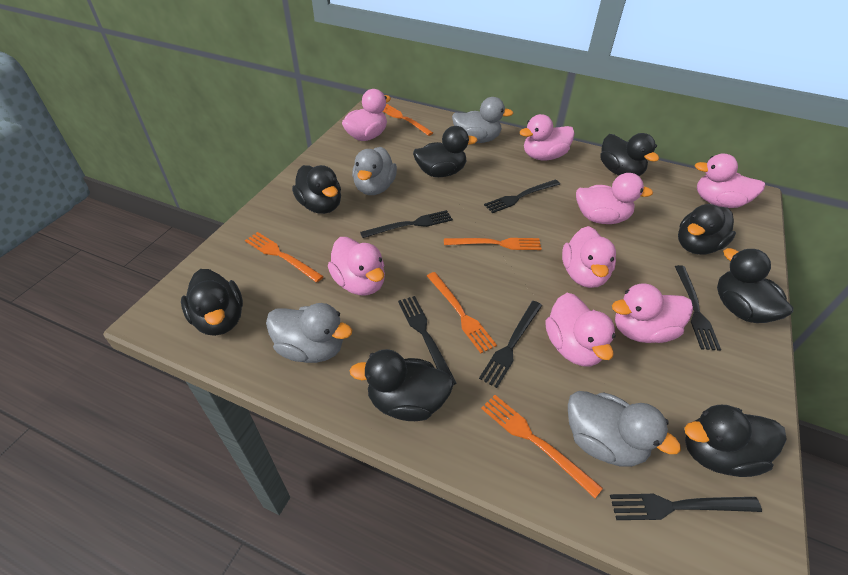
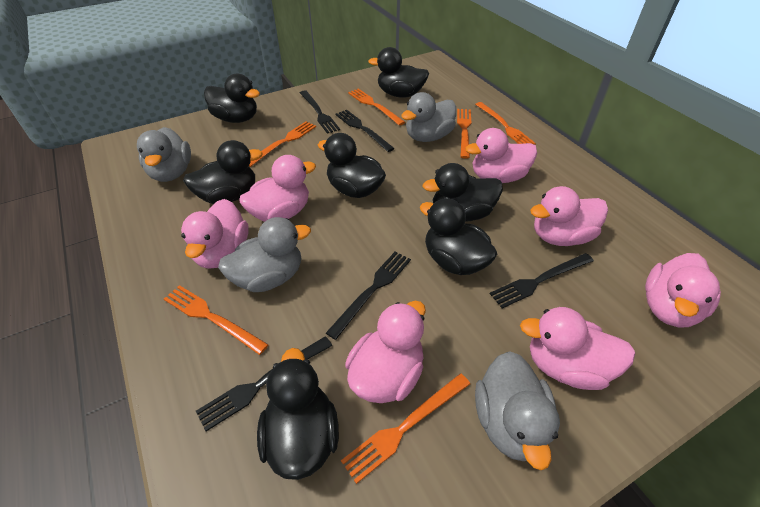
black duck: [181,269,243,336] [292,165,341,214] [349,349,454,421] [413,126,477,177] [601,133,659,176] [678,204,736,255] [685,405,786,477] [717,248,793,323] = 8 -> [183,140,263,204] [204,74,260,123] [257,348,339,480] [318,133,386,198] [368,47,429,98] [420,198,497,275] [423,163,503,222] = 7
black fork: [360,210,453,238] [398,296,457,385] [479,301,542,388] [484,180,560,213] [610,494,762,520] [675,265,721,351] = 6 -> [196,336,332,431] [300,90,340,134] [326,251,411,340] [335,110,395,152] [490,253,594,308] = 5
orange fork: [245,232,324,282] [383,104,433,136] [427,272,497,353] [444,238,542,250] [481,395,603,498] = 5 -> [164,285,269,355] [249,121,316,167] [341,373,470,484] [348,88,405,126] [457,109,471,159] [475,102,536,145] = 6
pink duck: [328,237,385,295] [342,89,391,141] [520,114,575,160] [546,293,616,366] [562,226,616,288] [576,173,653,224] [612,284,693,343] [695,153,765,208] = 8 -> [181,199,249,269] [239,155,316,222] [345,301,426,403] [465,128,537,183] [520,307,635,390] [530,186,608,246] [645,253,721,327] = 7

